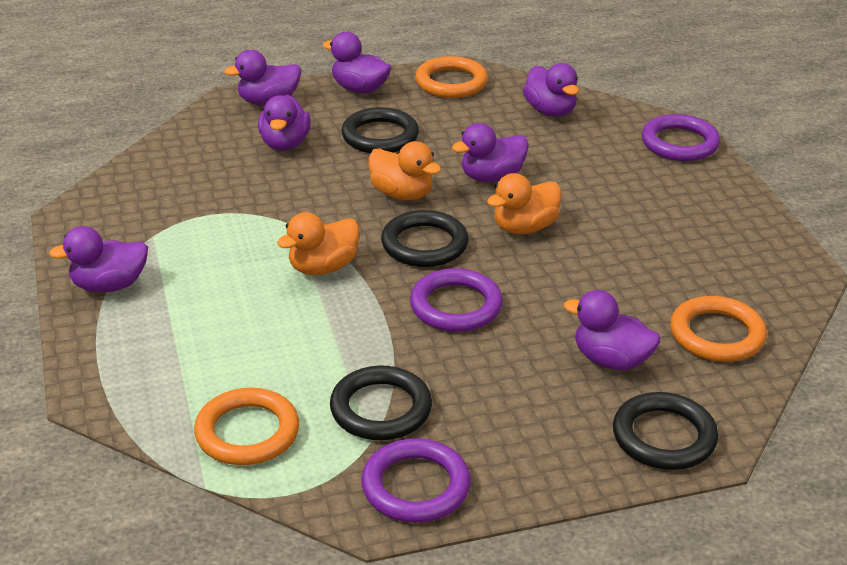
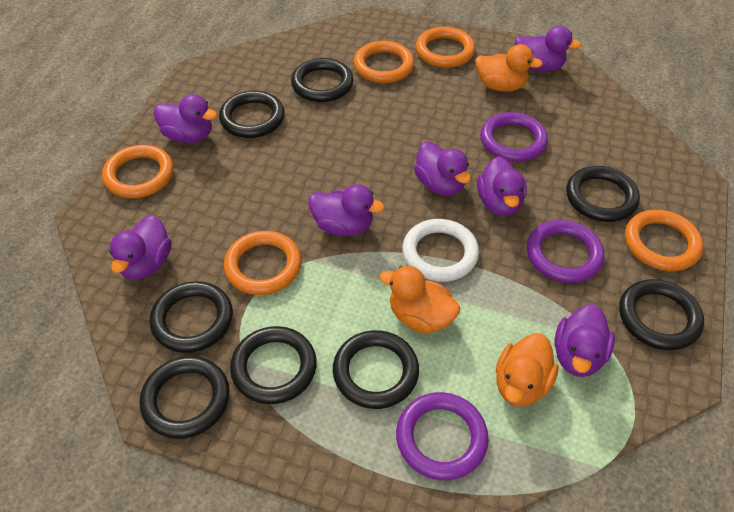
black ring: [330,366,432,440] [342,107,419,153] [381,210,468,267] [613,392,718,470] = 4 -> [139,356,230,439] [150,281,233,353] [219,91,285,138] [230,326,317,404] [291,58,353,102] [333,330,419,409] [566,166,640,222] [619,279,704,350] = 8
orange ring: [194,388,299,465] [415,56,488,98] [670,296,767,362] = 3 -> [102,145,173,198] [224,231,302,295] [354,41,414,83] [416,27,475,68] [625,210,703,271] = 5
white ring: none = 0 -> [402,219,479,282] = 1

